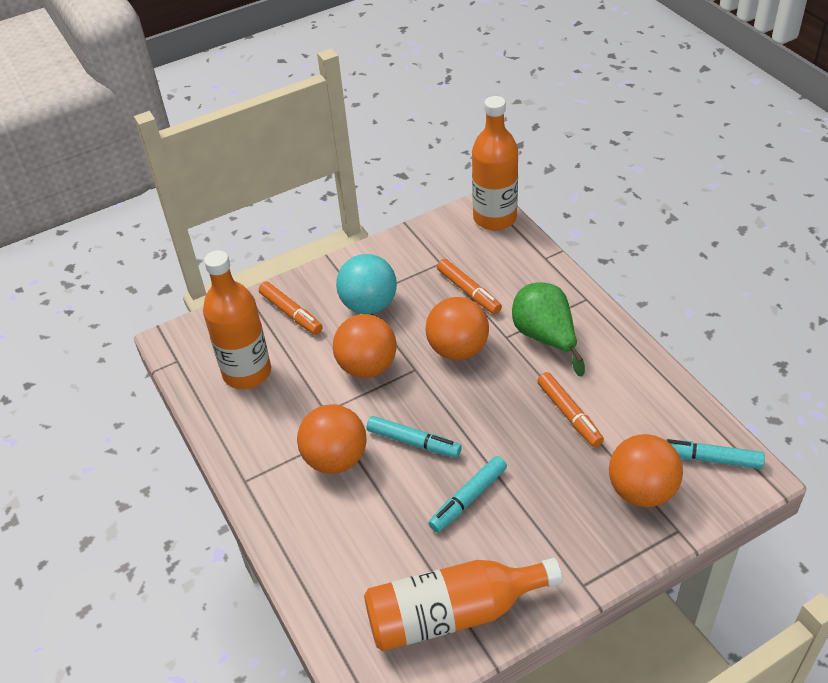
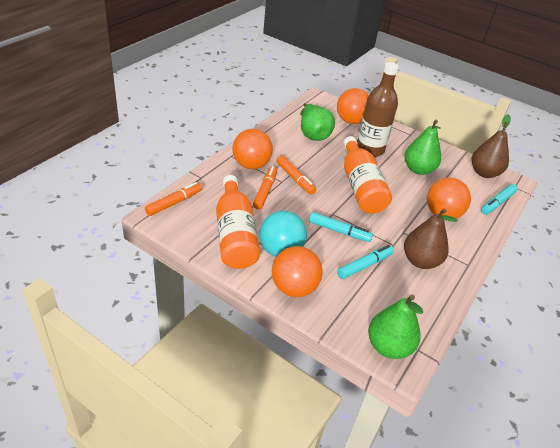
brown bottle: none = 0 -> [357,62,399,157] = 1
brown pear: none = 0 -> [404,209,458,269] [472,114,511,178] = 2
green pear: [512,282,585,376] = 1 -> [300,103,335,141] [368,295,423,359] [404,120,441,175] = 3
orange bottle: [203,250,271,389] [364,558,562,651] [472,96,518,230] = 3 -> [216,175,260,269] [343,136,392,214] = 2

